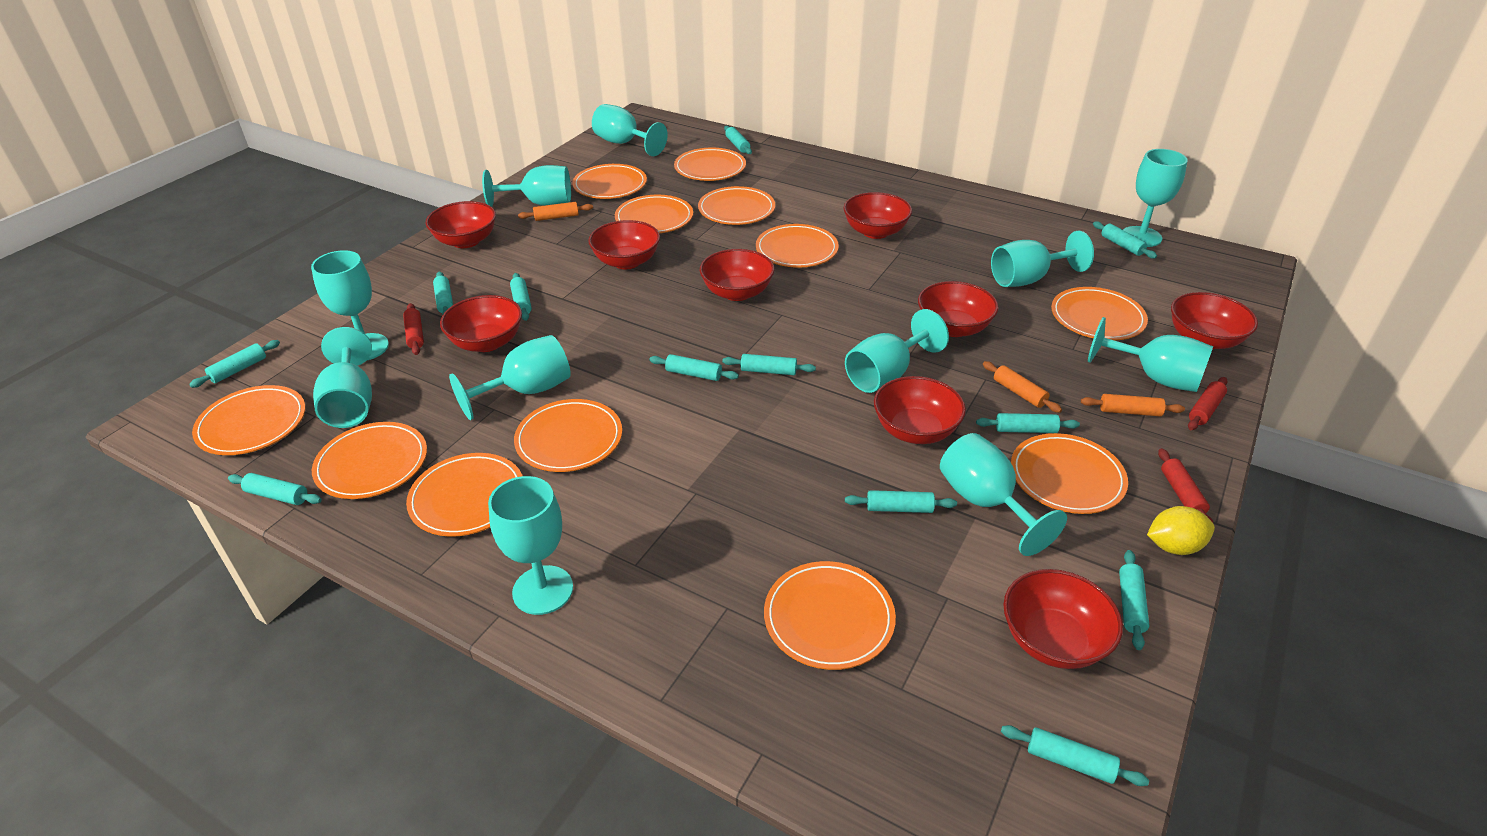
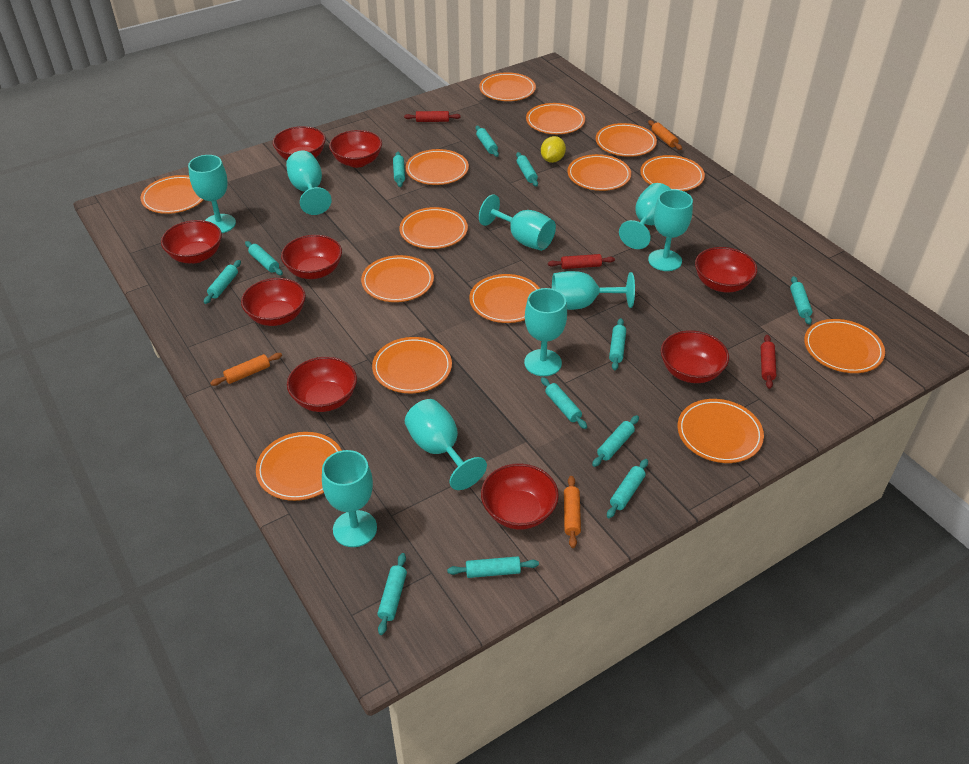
orange plate: [192,385,305,455] [312,422,427,499] [406,453,523,537] [514,399,622,472] [572,164,647,199] [615,195,693,233] [674,148,746,181] [698,186,775,225] [756,224,839,268] [764,561,896,670] [1011,433,1128,514] [1051,287,1148,340] = 12 -> [141,175,203,214] [256,432,342,501] [361,255,434,302] [372,337,452,393] [399,207,468,249] [405,149,469,185] [469,274,540,323] [479,72,536,101] [526,103,585,134] [567,154,631,191] [596,123,657,157] [640,155,705,191] [677,399,764,463] [804,319,885,373] = 14
turquoise goblet: [311,250,389,360] [313,327,372,428] [449,335,571,420] [482,165,571,207] [488,476,573,615] [592,104,668,156] [845,309,949,393] [940,433,1067,556] [991,231,1094,287] [1088,317,1213,392] [1123,149,1188,247] = 11 -> [188,155,236,233] [286,151,332,215] [322,450,377,547] [405,399,487,490] [479,194,556,251] [524,288,567,376] [552,271,635,310] [619,183,671,249] [648,190,693,271] = 9

